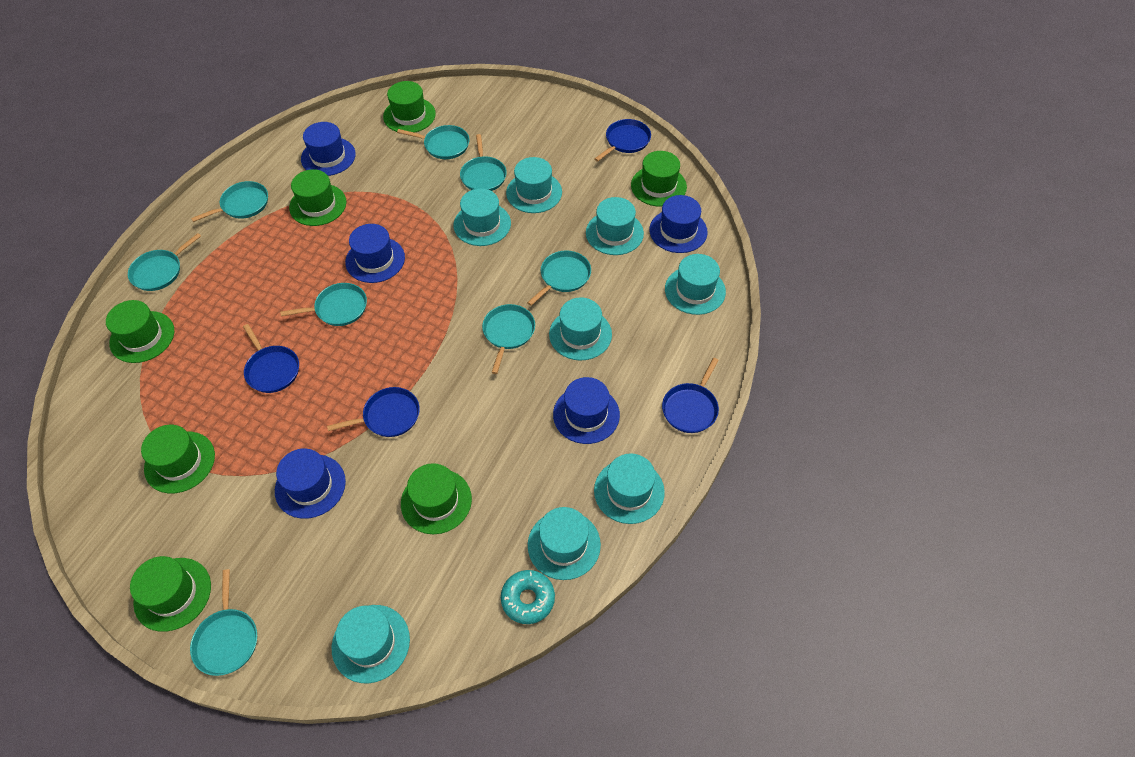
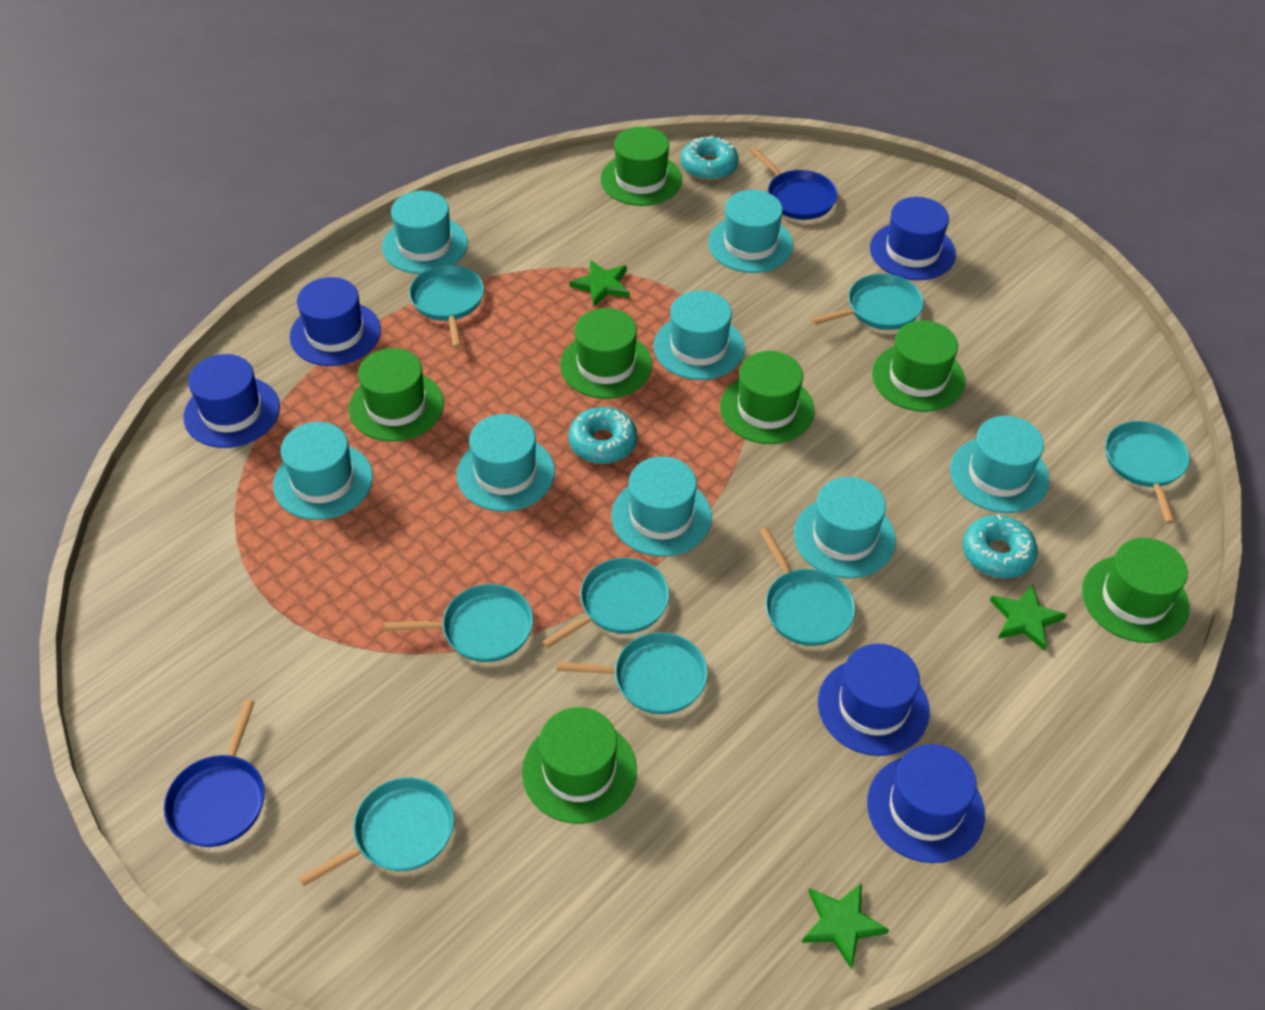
blue pan: [243,324,299,393] [327,387,420,437] [594,119,651,162] [662,358,719,433] = 4 -> [164,700,265,847] [750,147,838,220] = 2
green star: none = 0 -> [569,260,630,307] [802,883,889,969] [990,584,1067,651] = 3
turquoise donut: [501,570,555,624] = 1 -> [568,407,637,464] [681,135,739,180] [963,514,1038,578] = 3

